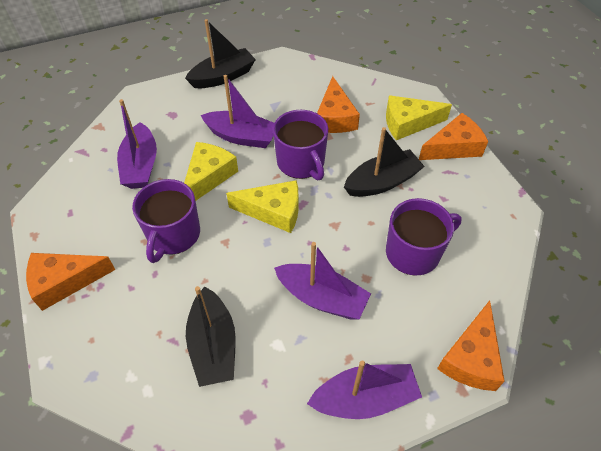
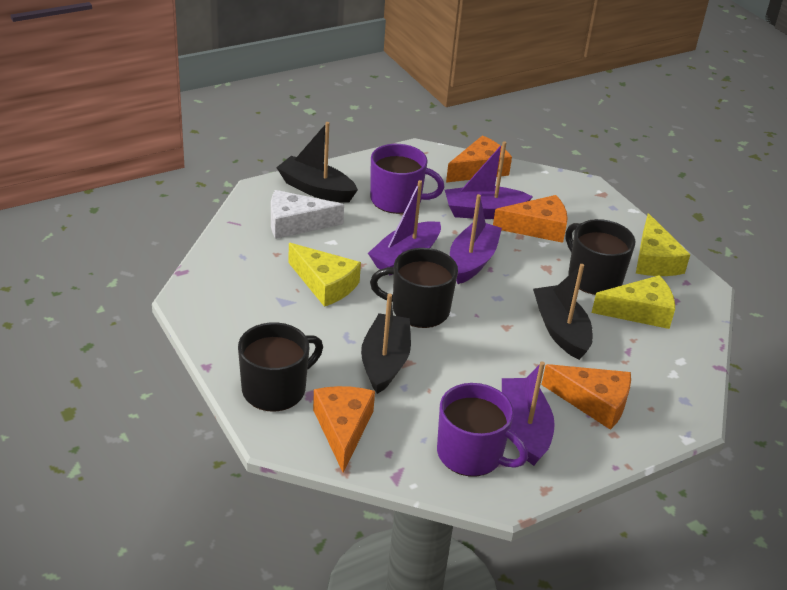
black mug: none = 0 -> [238,322,323,412] [370,248,458,328] [566,219,635,295] = 3
purple mug: [132,179,200,263] [273,110,328,180] [386,198,462,275] = 3 -> [370,144,444,214] [437,383,528,476] = 2
white cheese: none = 0 -> [271,190,344,239] = 1

